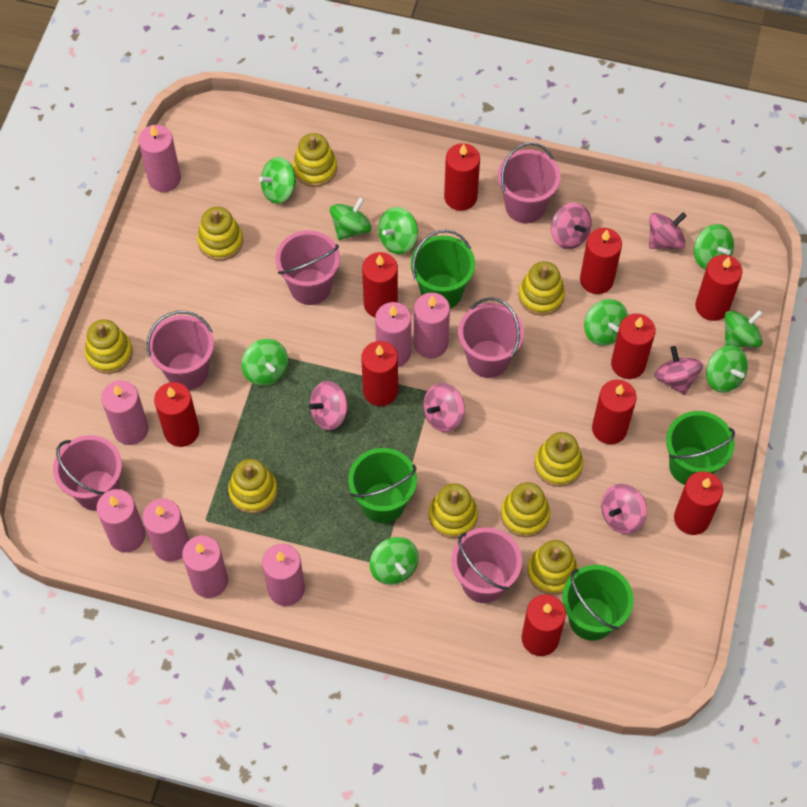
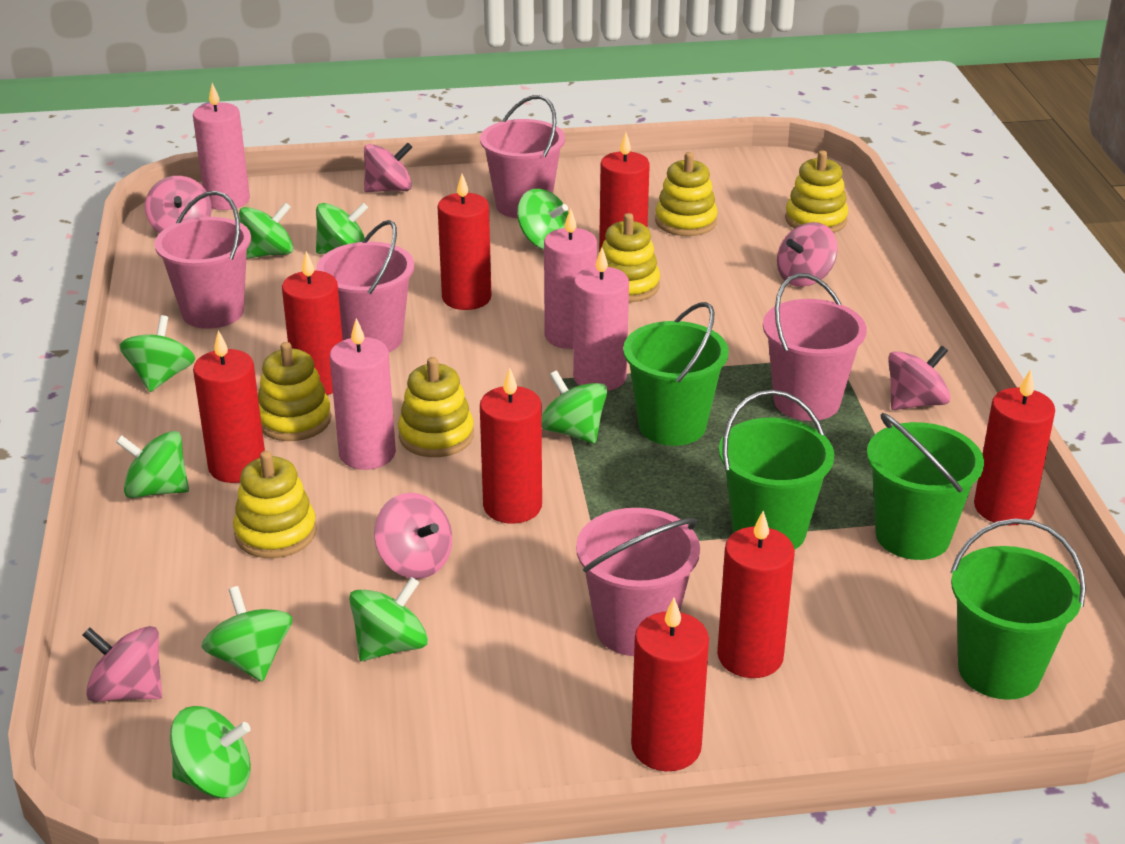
pink bucket: [53,435,122,511] [147,311,214,390] [276,230,340,305] [452,527,522,603] [458,297,524,378] [498,142,561,223] = 6 -> [155,191,251,329] [316,220,414,352] [480,95,565,219] [576,508,700,656] [763,273,867,421] = 5
pink candle: [96,489,146,553] [101,380,149,445] [138,125,181,192] [142,499,189,562] [182,536,228,598] [262,544,305,606] [375,302,411,367] [414,293,450,359] = 8 -> [193,83,250,210] [330,318,396,470] [544,208,597,349] [573,248,629,391] = 4
red candle: [154,382,199,447] [361,341,398,406] [362,252,398,318] [444,143,480,211] [522,594,566,656] [580,228,622,294] [592,380,637,444] [611,314,656,379] [674,471,723,535] [695,255,743,321] = 10 -> [193,330,265,483] [282,251,343,395] [437,174,492,310] [480,368,542,524] [599,132,650,252] [631,598,709,771] [717,511,795,678] [974,369,1055,526] = 8
yellow stacking toy: [85,319,133,374] [197,207,243,261] [228,459,278,514] [293,133,337,187] [429,483,478,538] [501,482,550,537] [519,261,565,316] [527,540,578,595] [534,432,583,487] = 9 -> [233,451,317,558] [258,342,332,441] [398,357,474,457] [602,213,660,302] [655,152,718,236] [785,150,848,233] = 6

